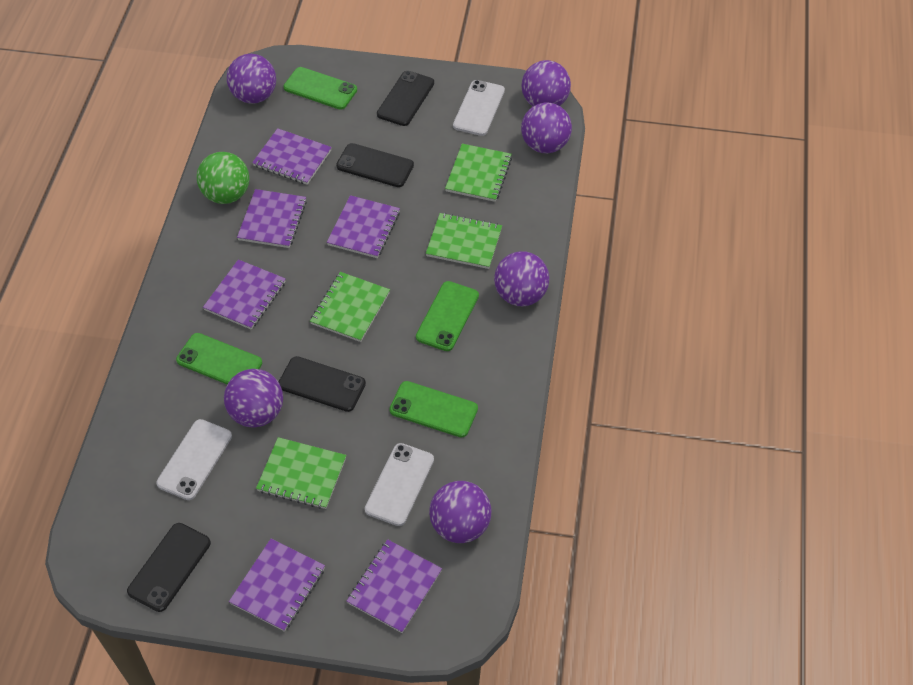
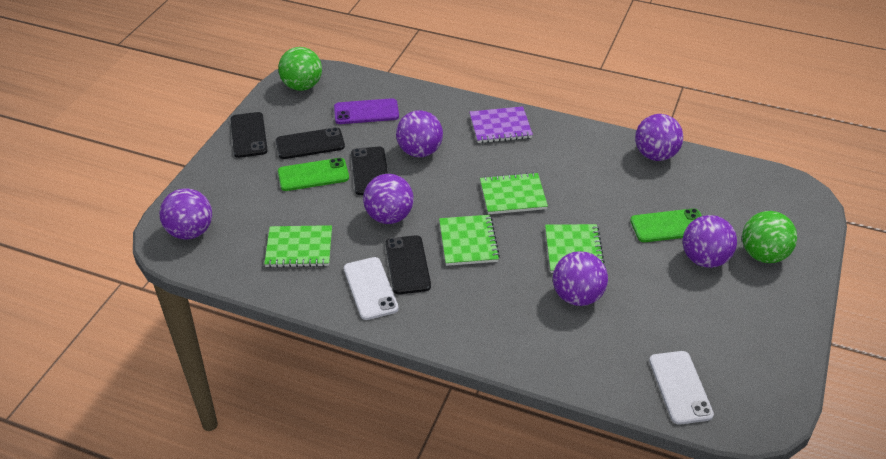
green ball: [197,152,249,204] = 1 -> [278,47,322,91] [742,211,797,263] = 2
green phone: [176,333,262,384] [283,67,357,110] [389,381,478,438] [416,281,479,351] = 4 -> [278,158,349,191] [630,208,702,242] = 2
purple notebook: [203,259,286,330] [229,539,325,632] [237,189,307,248] [252,128,332,185] [327,195,400,258] [347,539,442,633] = 6 -> [469,106,533,143] = 1
purple phone: none = 0 -> [334,98,399,124] = 1
white phone: [156,419,232,500] [365,443,434,526] [453,80,505,136] = 3 -> [344,257,399,320] [649,351,714,425] = 2

